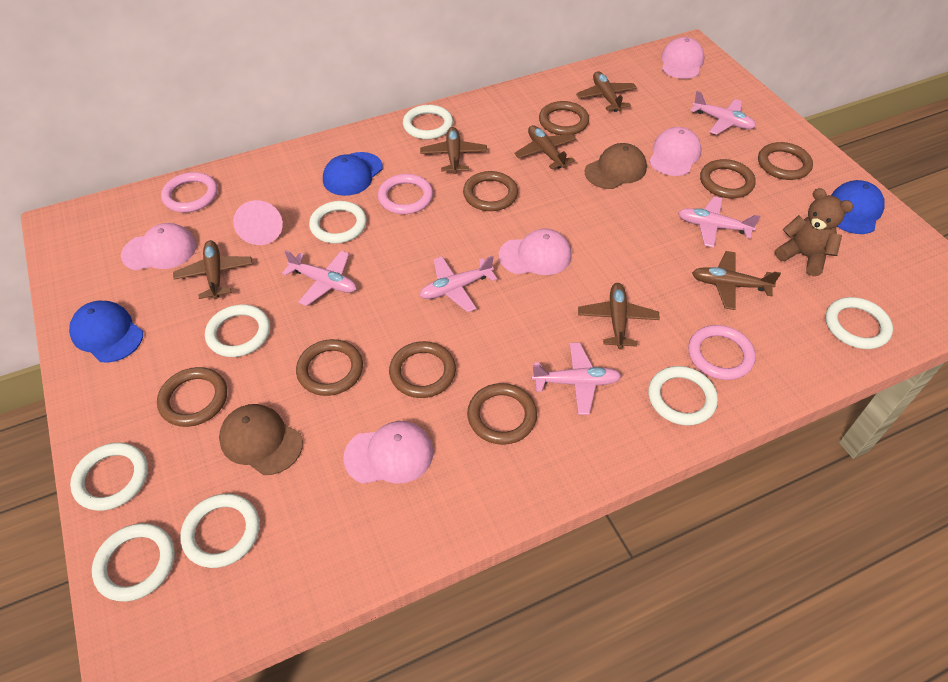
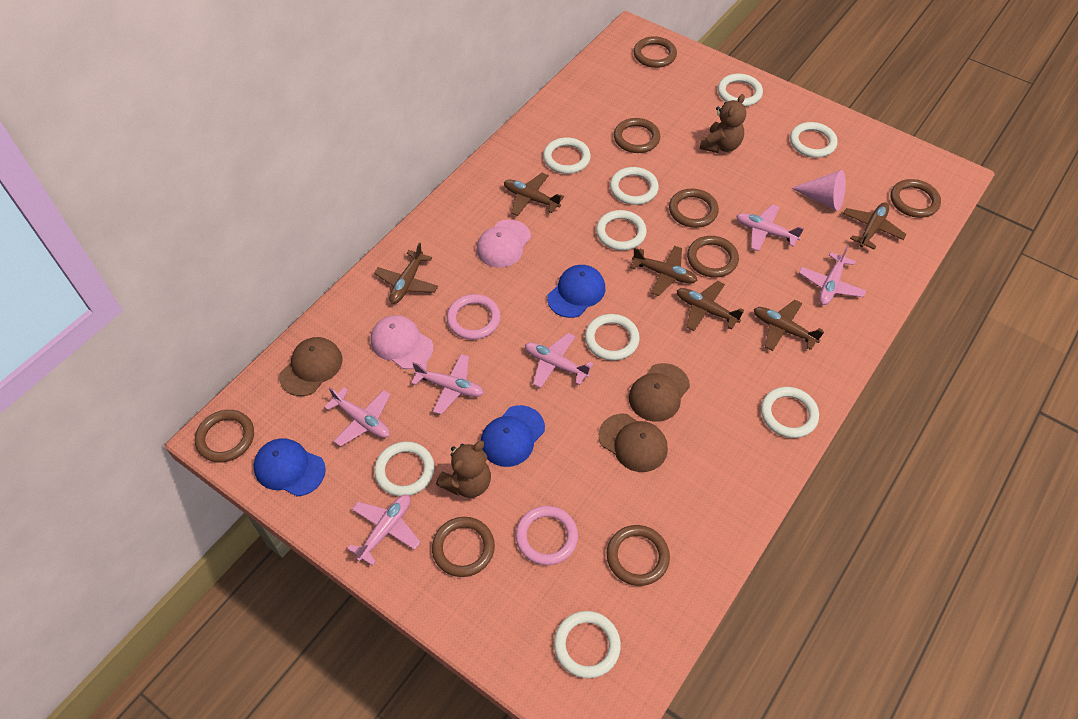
brown cap: [219,404,303,475] [585,143,647,189] = 2 -> [279,337,342,396] [599,414,668,472] [629,363,690,422] = 3
brown teddy bear: [775,188,853,276] = 1 -> [436,441,491,498] [700,94,746,153] = 2
pink cap: [121,223,197,270] [343,421,433,484] [499,229,572,275] [649,127,702,176] [661,37,704,79] = 5 -> [370,315,433,369] [476,220,531,268] = 2
pink plane: [282,250,357,306] [420,256,497,312] [532,343,621,415] [678,196,760,248] [690,91,756,135] = 5 -> [324,387,390,447] [347,495,420,566] [411,354,484,415] [525,333,593,388] [736,204,804,251] [799,246,866,305] = 6
pink ring: [161,172,218,213] [378,174,433,214] [688,325,756,380] = 3 -> [447,294,501,340] [516,506,578,565] = 2
white ring: [70,443,148,511] [92,523,175,601] [180,494,260,568] [205,304,270,357] [309,201,367,243] [403,105,453,140] [648,366,718,425] [825,297,893,349] = 8 -> [374,441,434,496] [543,137,591,174] [554,611,621,678] [585,314,640,361] [596,210,647,250] [610,167,659,205] [718,74,763,106] [761,387,819,438] [790,122,837,158] = 9

